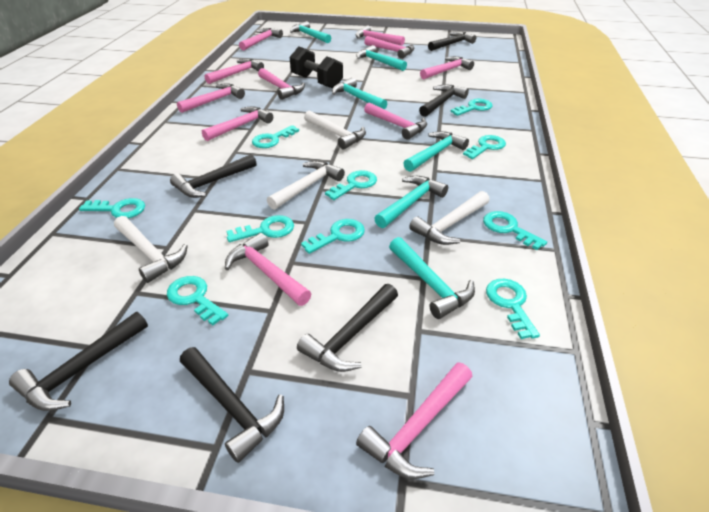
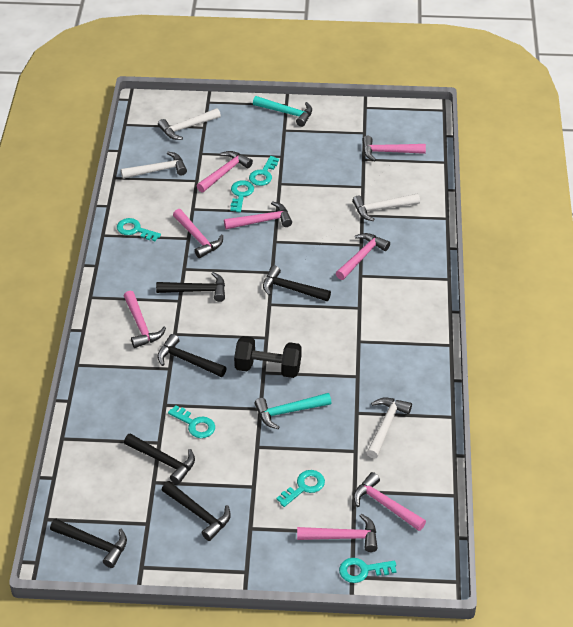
pink hammer: [177,83,245,113] [202,106,273,141] [205,58,264,84] [225,233,311,306] [239,28,283,50] [258,68,305,100] [356,25,405,46] [356,362,473,479] [364,36,415,59] [364,102,427,140] [420,56,474,79] = 11 -> [124,291,166,348] [173,209,223,258] [197,151,253,192] [224,201,292,229] [297,514,377,552] [336,233,390,280] [354,472,426,531] [362,136,426,161] = 8
turquoise hammer: [290,21,331,43] [332,78,387,110] [356,45,407,71] [374,176,448,228] [389,237,475,319] [403,131,469,172] = 6 -> [253,96,312,127] [254,393,331,429] = 2
turquoise key: [79,198,145,218] [167,276,228,325] [227,215,294,242] [252,125,299,148] [301,219,365,254] [325,170,377,200] [450,99,493,116] [463,135,506,159] [483,211,547,250] [486,279,540,339] = 10 -> [117,218,161,241] [168,405,215,438] [230,180,254,212] [249,156,279,186] [276,470,325,507] [339,558,397,583] = 6

